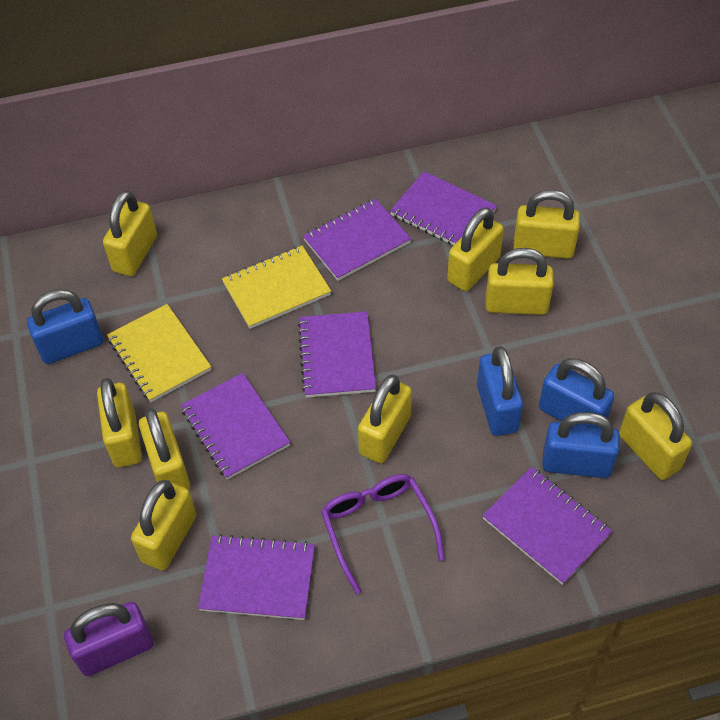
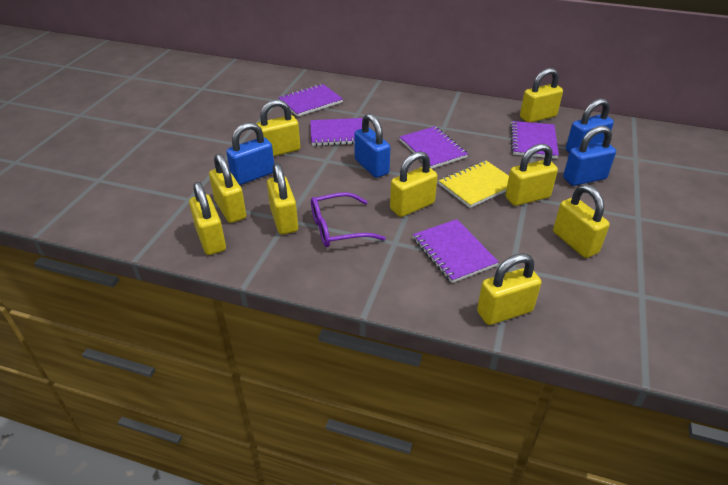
purple notebook: [180,373,290,480] [198,534,315,620] [298,311,376,398] [303,199,411,281] [390,171,497,245] [482,467,612,585] = 6 -> [278,84,343,117] [310,118,363,146] [400,126,468,169] [413,219,499,283] [510,121,559,159] = 5
purple padlock: [64,602,153,676] = 1 -> none = 0
yellow notebook: [107,304,211,402] [222,246,331,329] = 2 -> [439,161,509,208] = 1

